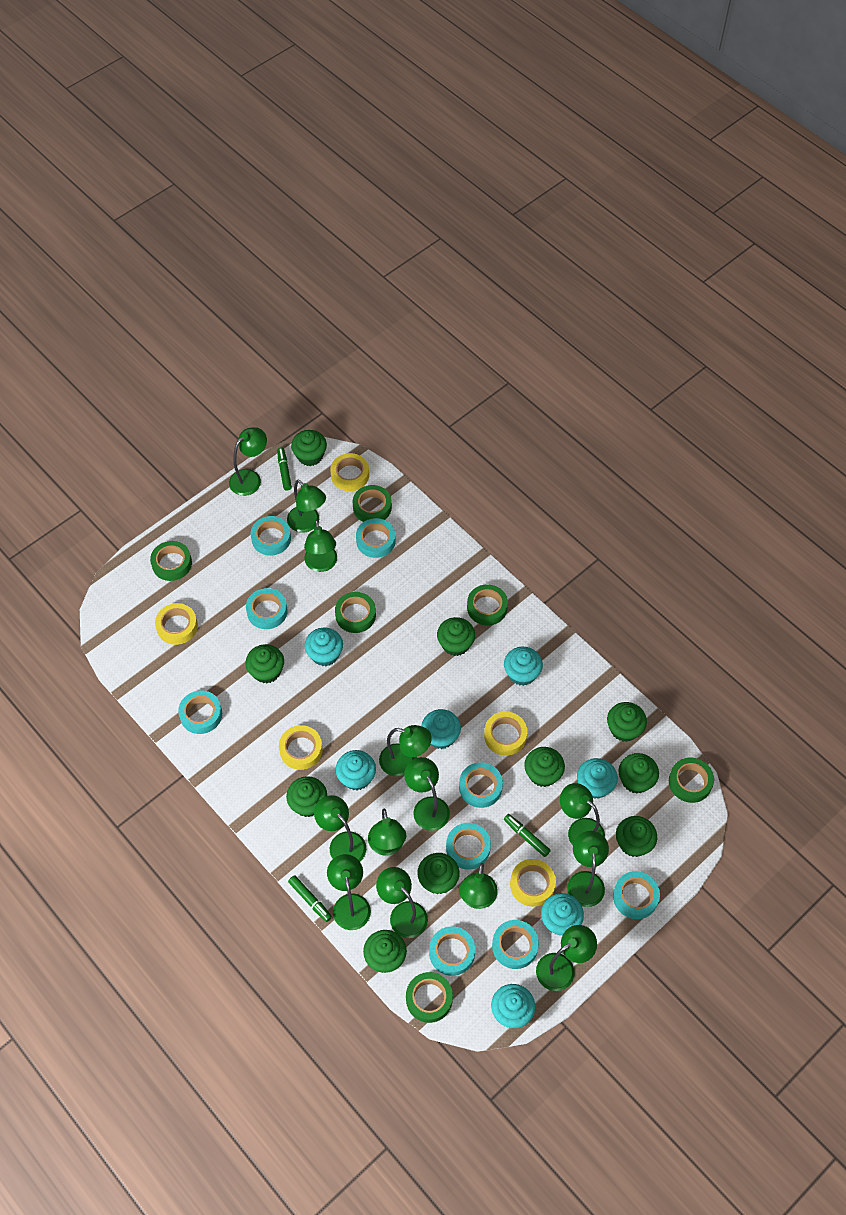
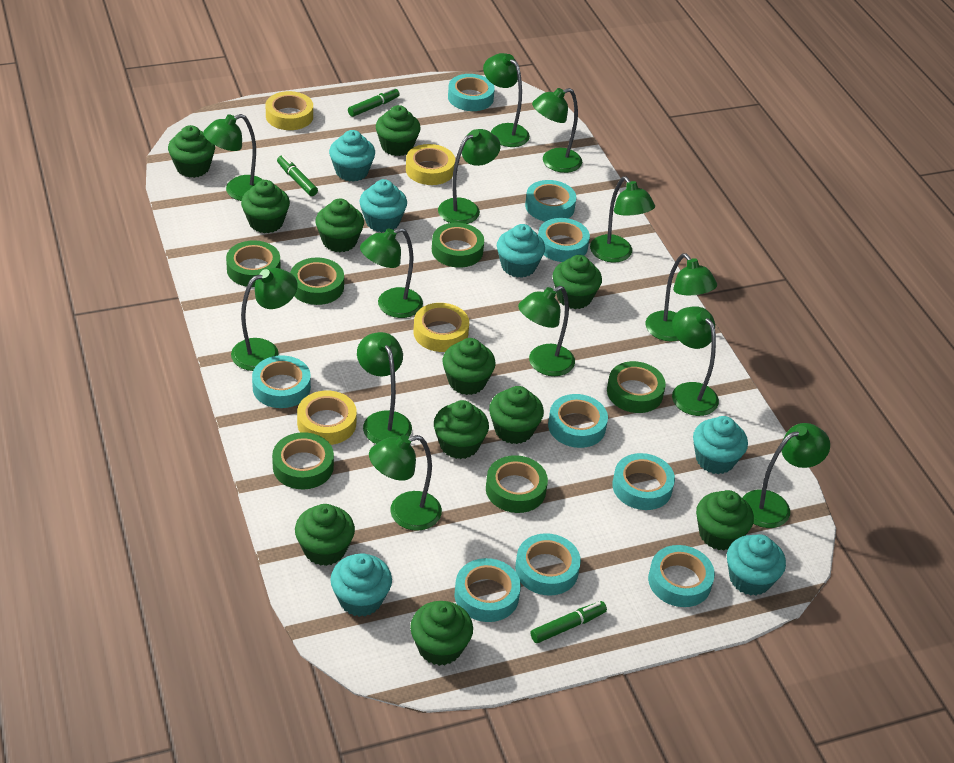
green cupcake: [245,644,284,683] [286,776,327,817] [291,430,327,466] [363,930,407,973] [417,853,460,894] [437,617,475,656] [524,747,565,787] [607,702,647,742] [616,816,657,857] [618,753,659,794] = 10 -> [168,125,215,178] [241,180,290,233] [295,504,355,566] [315,199,364,252] [376,105,421,156] [410,601,473,666] [434,400,489,459] [442,338,496,395] [489,386,544,444] [553,255,602,309] [696,490,754,550] = 11
turquoise cupcake: [305,627,343,666] [336,750,376,790] [421,709,461,749] [491,984,535,1028] [504,647,543,686] [541,893,584,935] [577,758,618,799] = 7 -> [329,130,375,182] [330,553,392,617] [359,179,407,232] [497,224,545,278] [693,416,748,474] [727,534,786,596] = 6
yellow tape: [155,603,198,645] [279,725,323,770] [330,453,369,491] [484,711,527,756] [510,859,556,907] = 5 -> [266,91,313,130] [297,391,357,445] [406,144,455,185] [413,303,469,352] = 4

